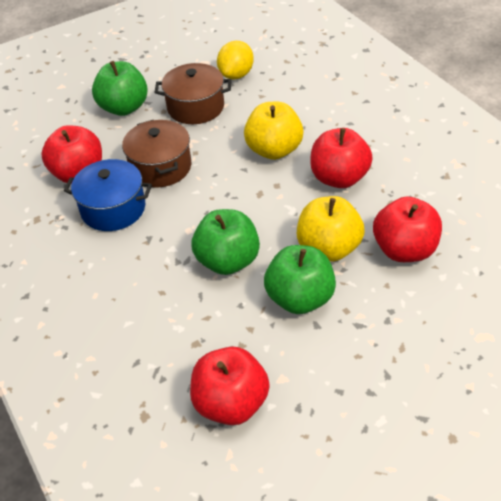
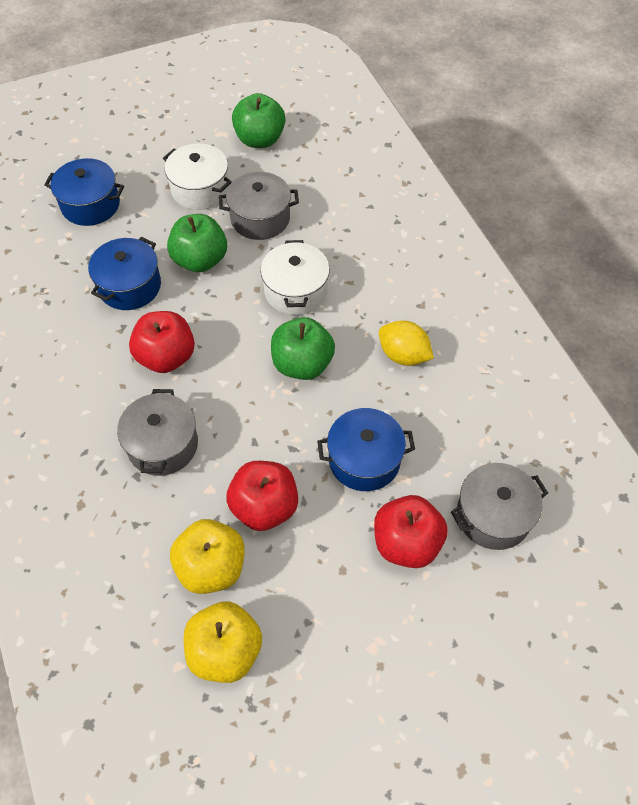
blue pot: [64,159,152,231] = 1 -> [44,158,124,226] [88,237,161,310] [317,408,415,491] = 3
brown pot: [122,120,191,188] [154,63,231,124] = 2 -> none = 0
grey pot: none = 0 -> [117,389,198,476] [219,172,299,240] [451,463,548,550] = 3
red apple: [41,125,102,184] [190,347,270,425] [310,128,373,188] [373,196,442,262] = 4 -> [129,311,195,373] [226,461,298,531] [374,495,448,568] = 3
white pot: none = 0 -> [163,143,232,210] [260,240,330,315] = 2

